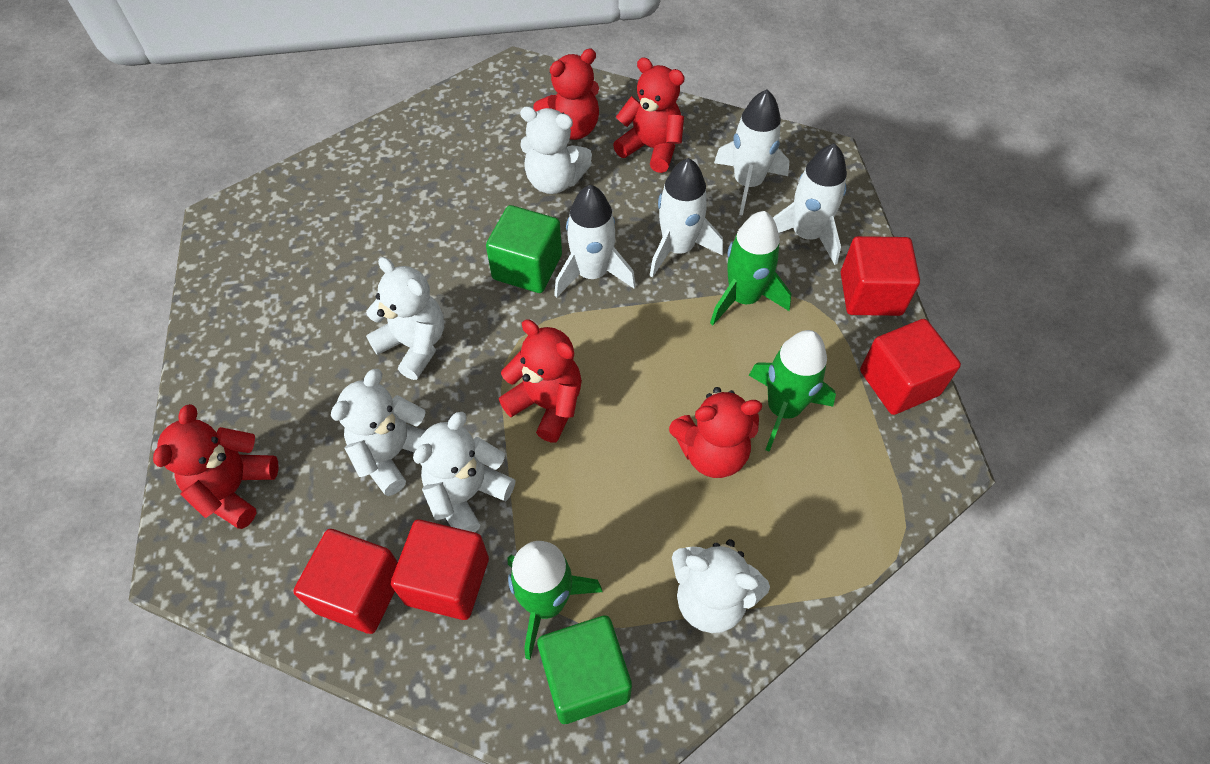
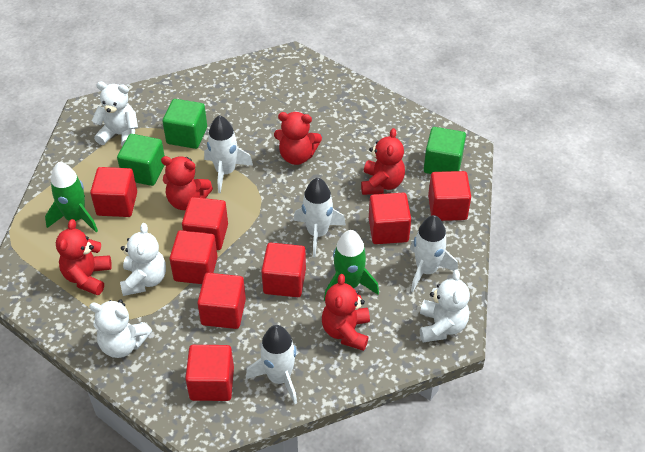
green cube: [486,205,562,293] [537,615,632,724] = 2 -> [117,134,165,186] [163,99,207,149] [424,127,466,174] = 3
green rocket: [507,541,603,660] [710,211,791,325] [749,330,836,451] = 3 -> [45,162,98,232] [324,230,379,301] = 2
red cube: [294,529,398,634] [391,519,489,620] [841,236,920,316] [860,319,961,415] = 4 -> [90,167,137,217] [169,230,218,284] [182,197,228,250] [185,345,234,401] [197,273,246,329] [261,243,306,297] [369,193,411,244] [428,171,471,221] = 8
white teddy bear: [331,369,425,496] [366,257,444,380] [413,412,515,532] [520,106,592,194] [672,539,770,633] = 5 -> [89,299,152,358] [92,82,138,146] [120,223,166,296] [420,270,470,342] = 4

